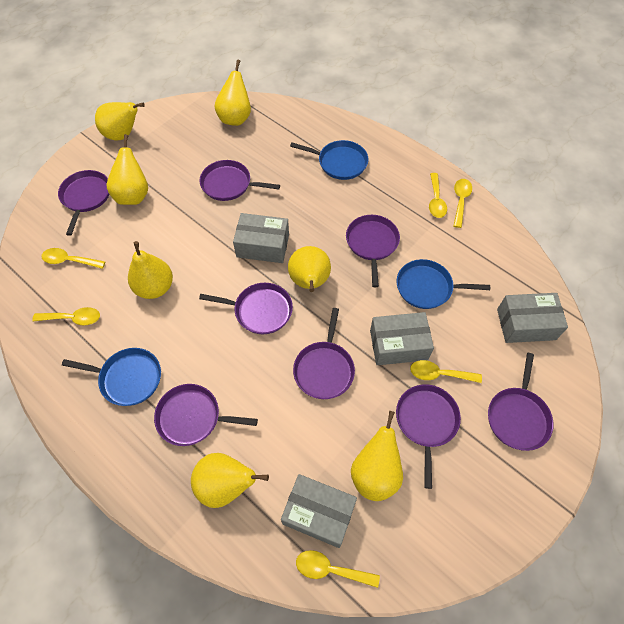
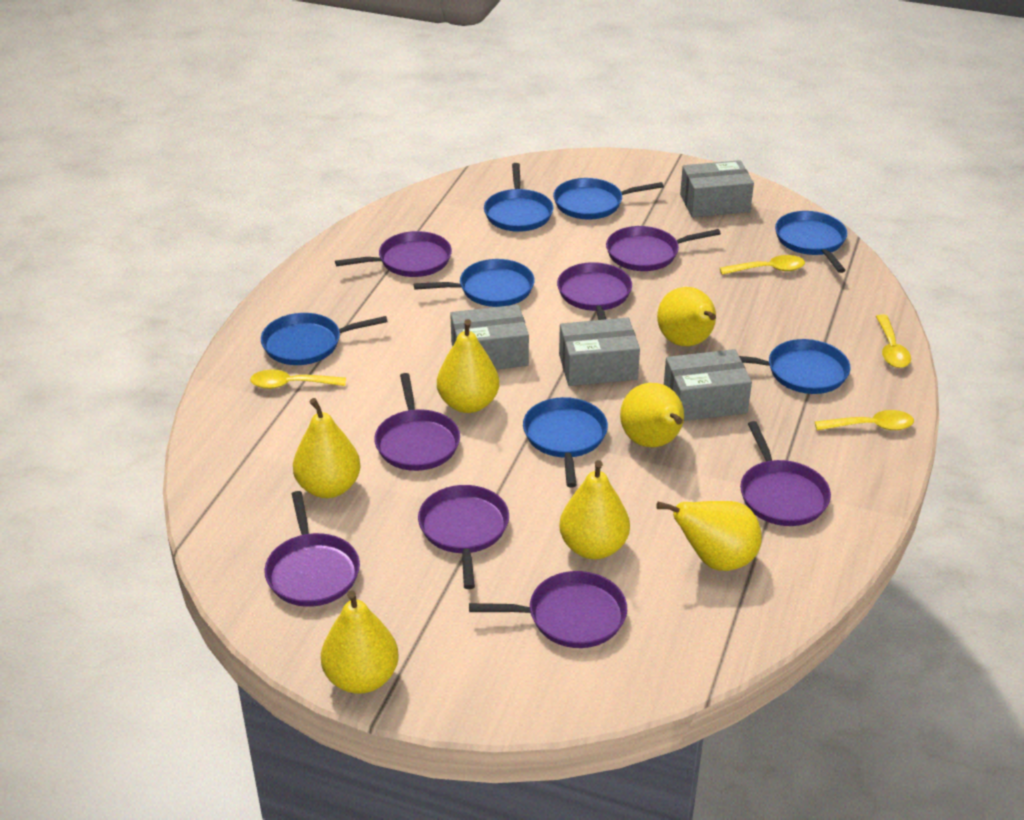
blue pan: [62,348,161,406] [290,140,368,180] [396,259,490,309] = 3 -> [261,313,388,365] [414,259,535,307] [484,163,553,232] [523,397,608,487] [553,178,664,220] [739,339,851,394] [775,211,847,273] = 7
yellow spoon: [32,307,100,326] [41,248,105,269] [296,550,380,588] [410,360,482,383] [429,173,447,218] [453,179,472,228] = 6 -> [250,369,346,389] [720,255,805,275] [815,410,914,431] [876,315,911,368] = 4

